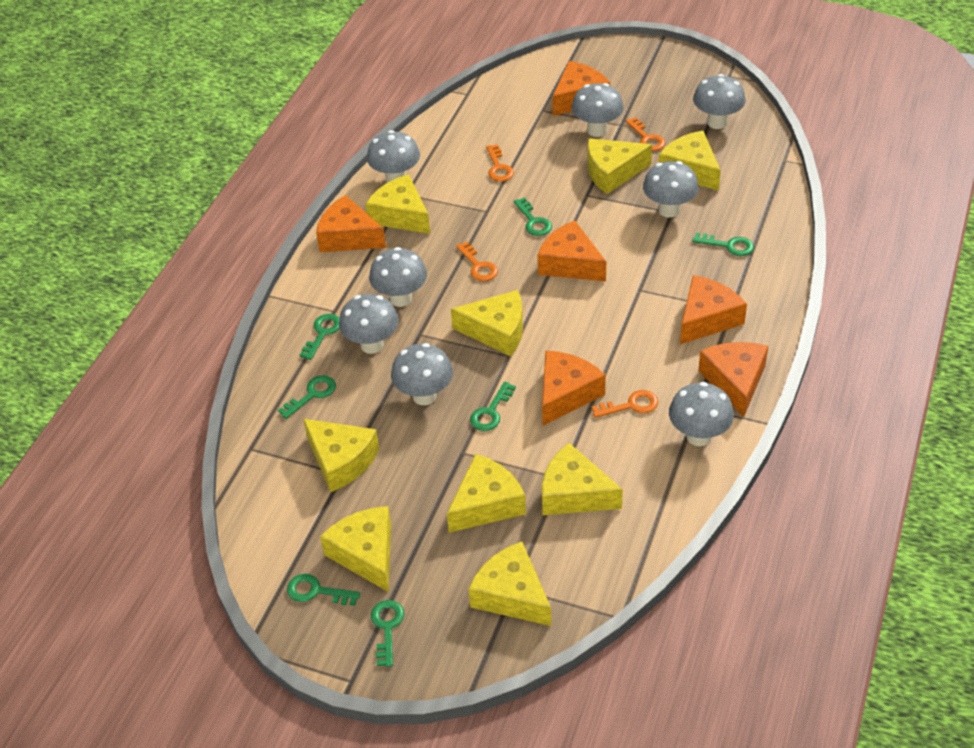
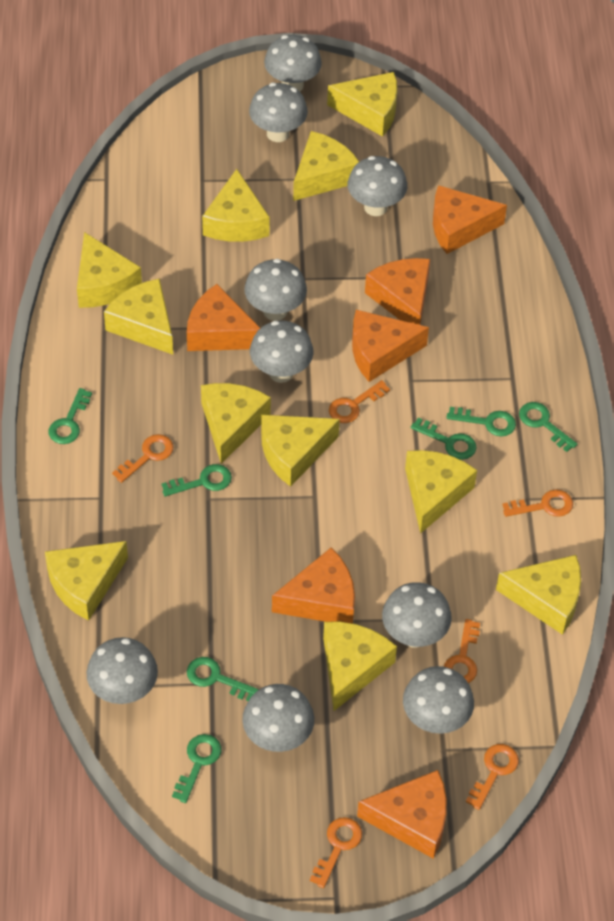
grey mushroom: [339,294,399,354] [367,130,420,183] [369,247,427,307] [391,343,453,405] [572,83,624,137] [643,161,699,218] [669,382,734,446] [693,74,746,129] = 8 -> [86,637,158,704] [242,684,314,752] [244,259,307,321] [249,83,308,142] [250,321,313,383] [264,35,322,91] [348,156,407,216] [382,582,452,647] [403,666,474,734] = 9
orange key: [456,242,498,281] [486,144,514,182] [592,390,658,418] [626,117,665,151] = 4 -> [112,434,173,483] [310,817,362,888] [329,380,390,423] [444,619,480,683] [466,744,519,810] [503,489,573,517] = 6
yellow cheese: [303,419,379,492] [320,506,391,592] [365,174,430,234] [447,454,526,533] [451,290,523,356] [469,542,551,626] [542,443,623,515] [588,138,652,194] [659,131,721,191] = 9 -> [45,541,128,621] [77,232,142,308] [104,278,173,355] [201,383,271,464] [202,169,270,242] [261,415,340,487] [293,131,359,201] [323,622,397,711] [327,72,397,137] [405,450,477,534] [496,555,581,635] = 11

